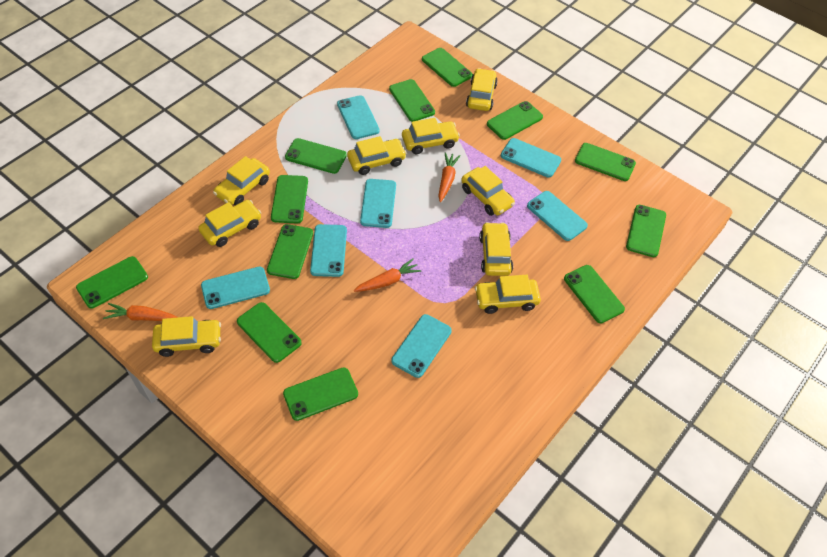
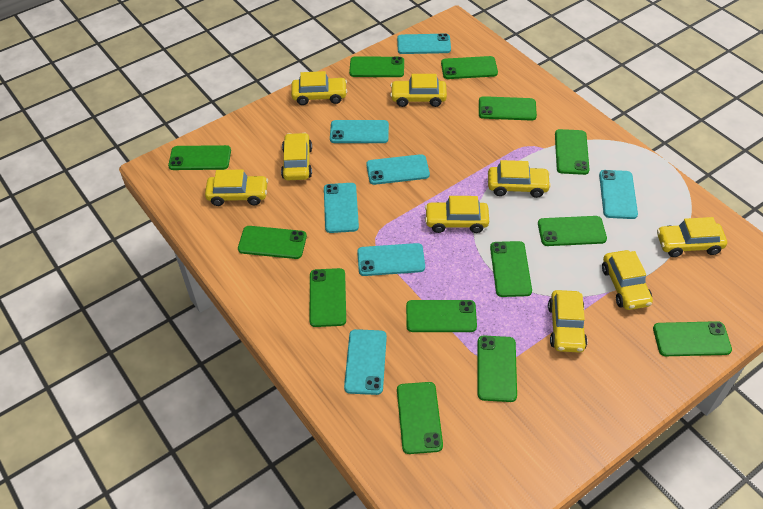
green phone: [76,256,148,309] [237,302,302,363] [267,224,313,279] [271,175,308,223] [283,367,358,421] [285,138,347,174] [389,79,435,122] [422,48,472,87] [487,101,543,140] [564,265,625,323] [575,143,636,181] [626,205,666,257] = 12 -> [168,145,231,170] [238,226,307,259] [309,268,346,327] [349,56,404,77] [397,382,443,454] [406,300,477,332] [441,56,498,79] [478,336,517,402] [479,96,537,121] [490,241,532,297] [538,216,607,246] [555,129,590,175] [653,321,732,356] = 13
orange carrot: [103,303,178,321] [354,258,421,292] [438,152,461,202] = 3 -> none = 0

